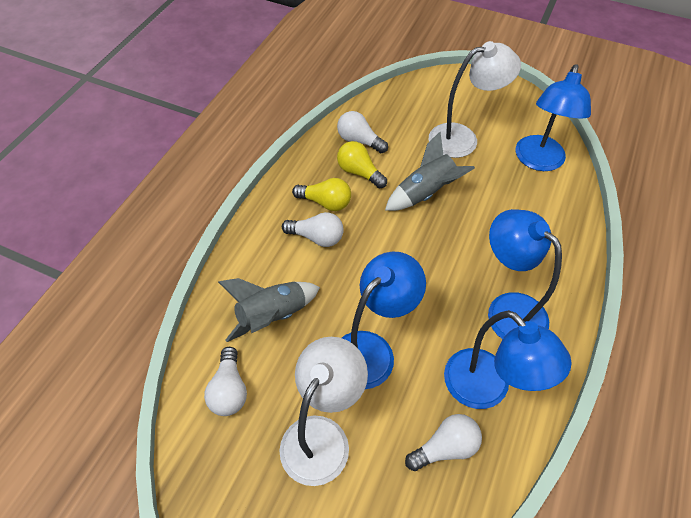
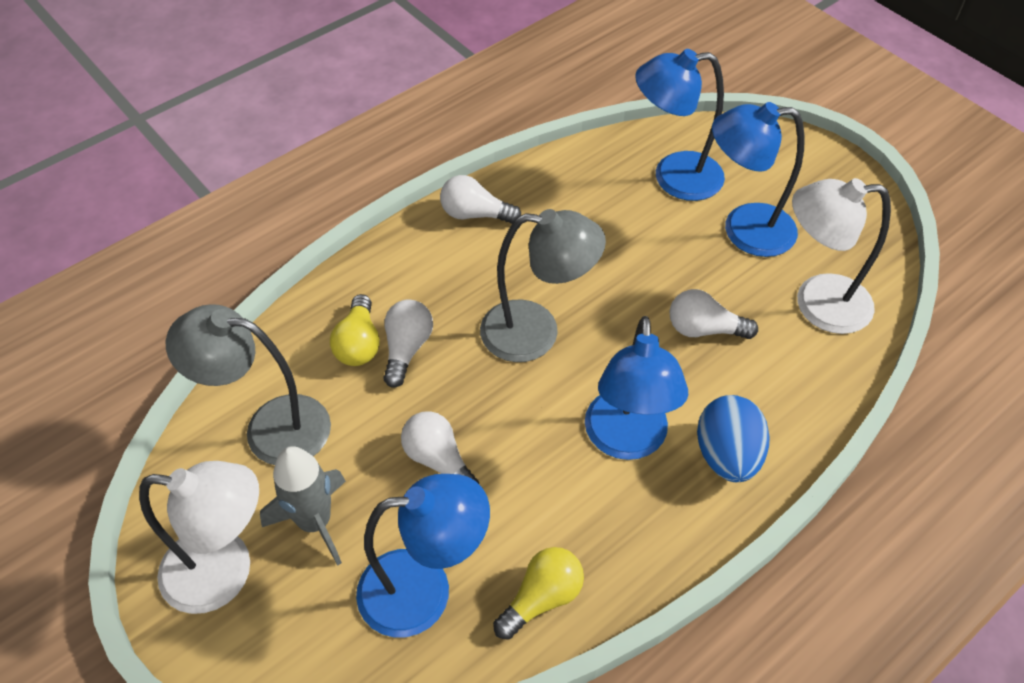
blue egg: none = 0 -> [697,395,770,482] = 1
grey lamp: none = 0 -> [166,304,331,465] [480,209,606,362] = 2
grey rocket: [218,278,320,342] [385,132,475,211] = 2 -> [260,446,346,566] = 1

